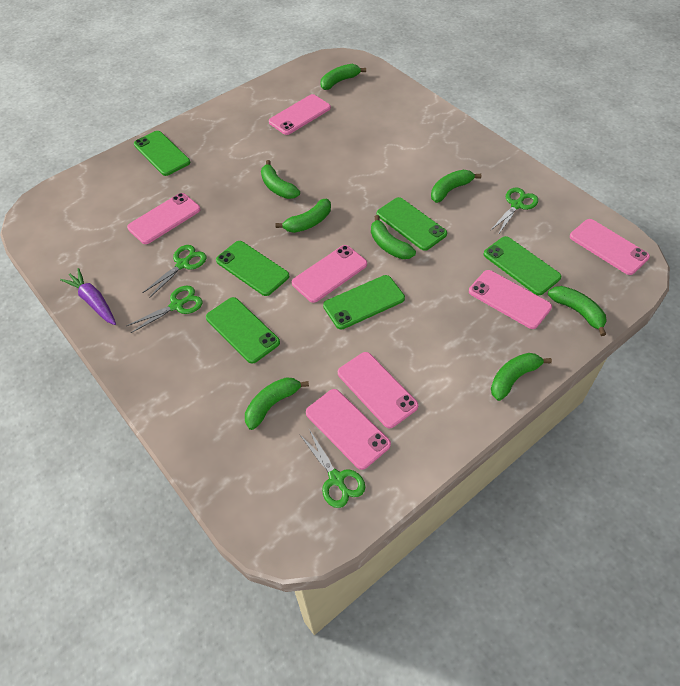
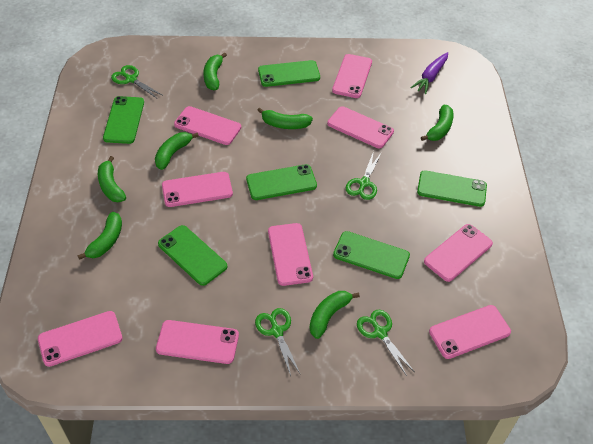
green banana: [245,377,309,430] [261,160,300,199] [275,199,331,233] [321,64,366,90] [371,215,416,259] [431,170,481,203] [491,353,552,401] [548,286,607,336] = 8 -> [77,212,122,260] [98,156,126,202] [155,132,199,170] [203,52,227,90] [257,108,313,129] [309,291,360,339] [421,105,454,141] = 7
pink phone: [127,193,200,244] [269,94,331,135] [292,245,367,303] [306,389,391,470] [338,352,418,428] [469,270,552,329] [570,219,650,275] = 7 -> [38,311,123,367] [156,320,239,364] [162,172,233,207] [174,106,241,145] [268,223,313,286] [327,106,394,148] [332,54,372,98] [424,224,493,282] [429,305,511,359] = 9

